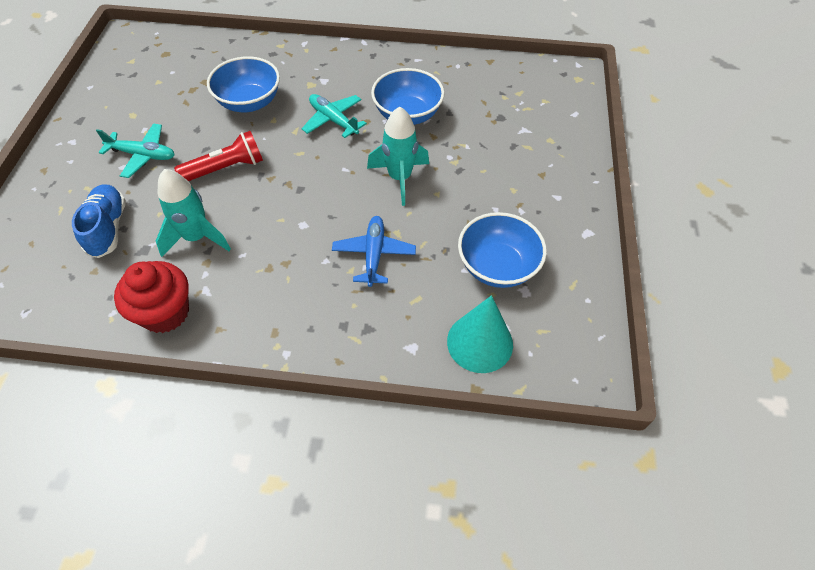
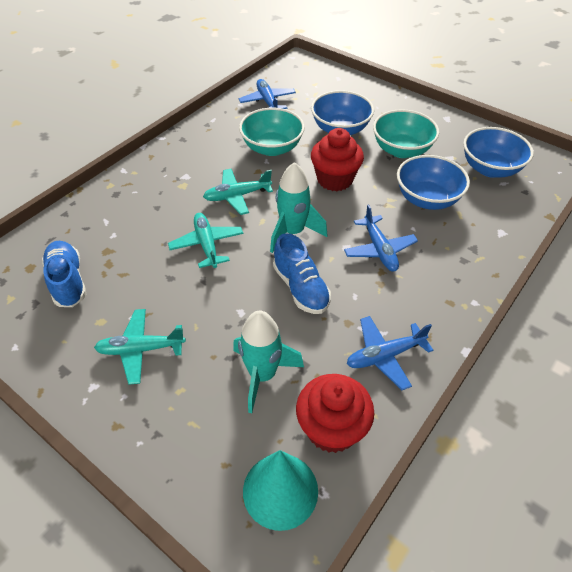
blue plane: [332,216,416,287] = 1 -> [239,79,296,109] [344,205,418,272] [347,316,433,390] = 3
blue shoe: [72,184,126,258] = 1 -> [42,241,86,307] [273,233,331,314] = 2
red cupcake: [114,261,189,333] = 1 -> [296,374,374,453] [311,128,364,191] = 2
red flashlight: [174,131,263,181] = 1 -> none = 0
turquoise bowl: none = 0 -> [239,108,305,156] [373,109,439,158] = 2
turquoise plane: [96,123,175,178] [301,94,367,138] = 2 -> [94,309,186,385] [168,213,243,268] [203,169,273,215] = 3

